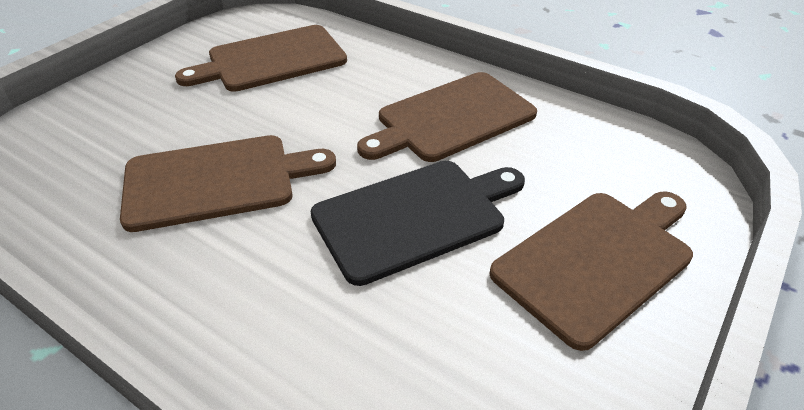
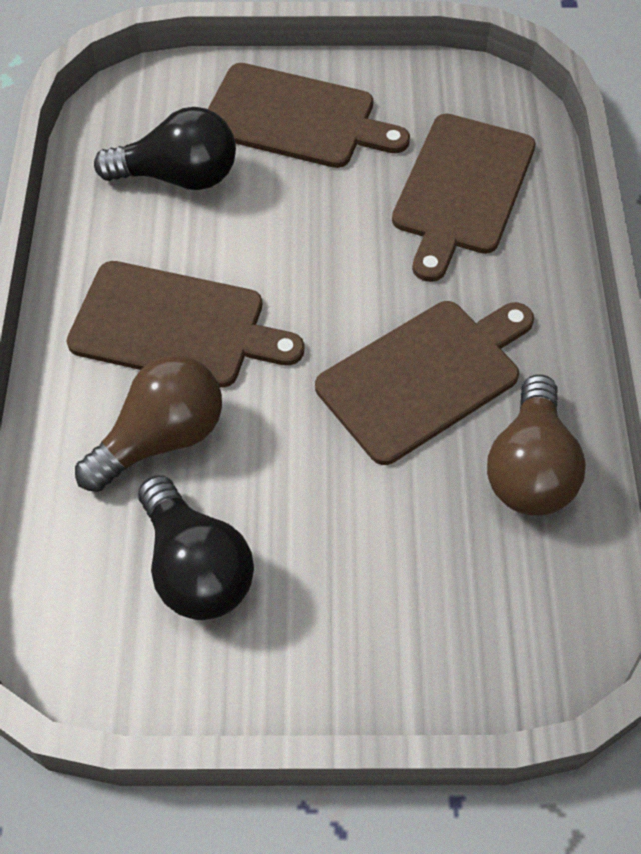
black cutting board: [310,161,525,286] = 1 -> none = 0
black light bulb: none = 0 -> [94,107,236,190] [138,475,254,620] = 2
brown light bulb: none = 0 -> [75,355,222,492] [487,375,586,516] = 2

